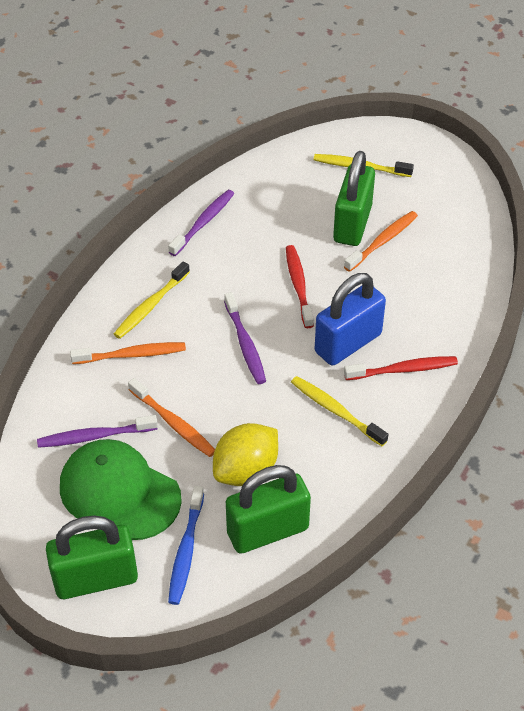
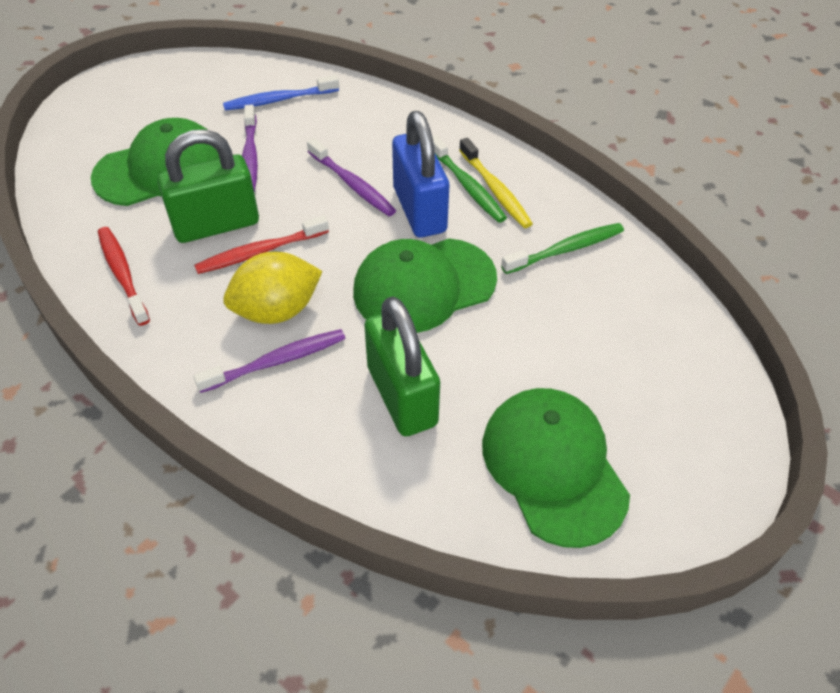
green cap: [60,439,182,540] = 1 -> [91,118,219,206] [353,238,497,333] [482,388,630,548] = 3
green padlock: [46,516,138,599] [226,465,311,554] [333,151,375,246] = 3 -> [157,129,259,243] [364,296,440,436] = 2
green toothbrush: none = 0 -> [433,135,507,223] [501,223,624,274] = 2
orange toothbrush: [70,342,186,364] [128,378,215,457] [344,211,418,272] = 3 -> none = 0
yellow toothbrush: [114,261,190,339] [291,376,388,446] [314,154,414,177] = 3 -> [459,138,533,228] = 1

